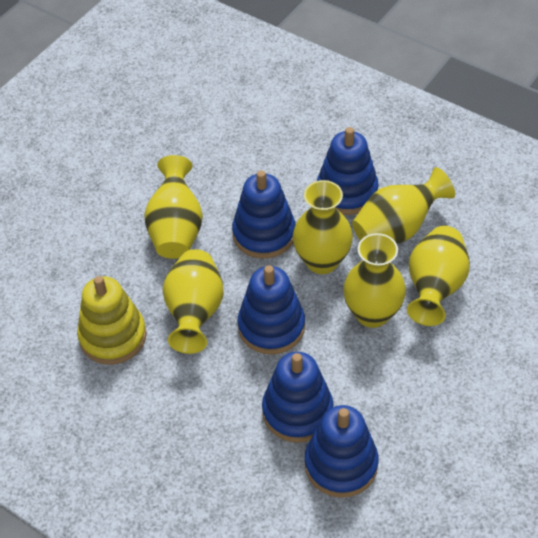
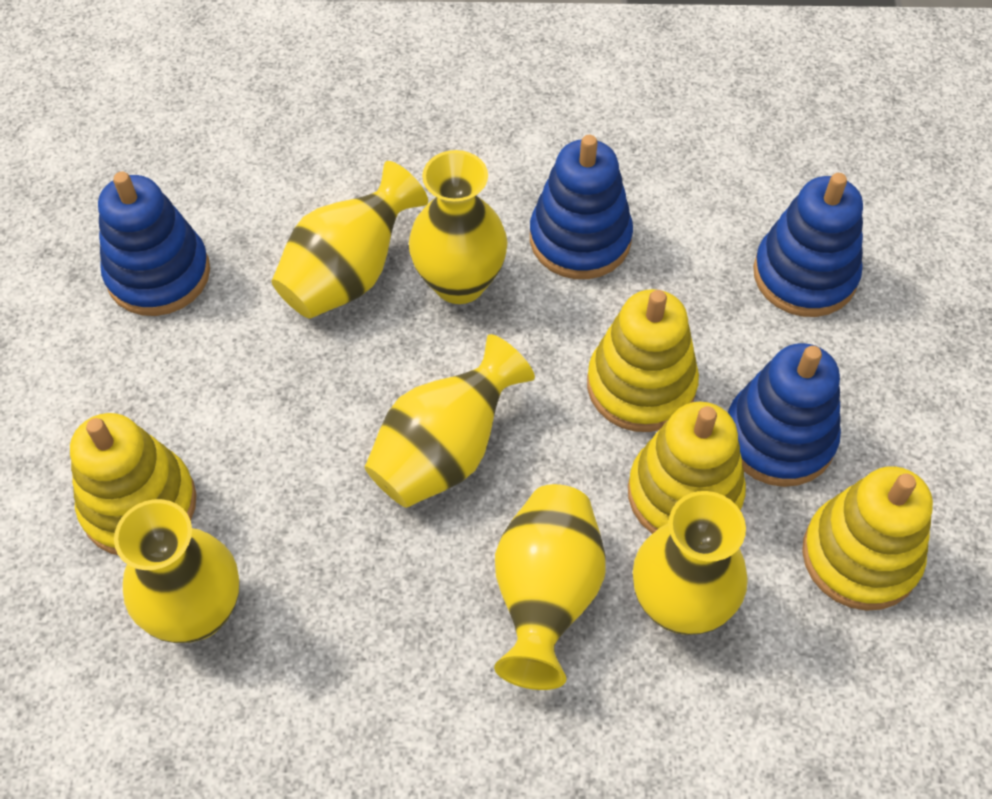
blue stacking toy: [232,170,296,259] [238,265,305,355] [262,352,333,443] [305,405,379,498] [317,127,379,215] = 5 -> [98,172,210,316] [530,135,633,279] [728,343,841,487] [753,173,863,317] = 4
yellow stacking toy: [77,276,146,365] = 1 -> [70,413,197,555] [587,289,699,432] [628,402,746,534] [802,466,933,611] = 4

